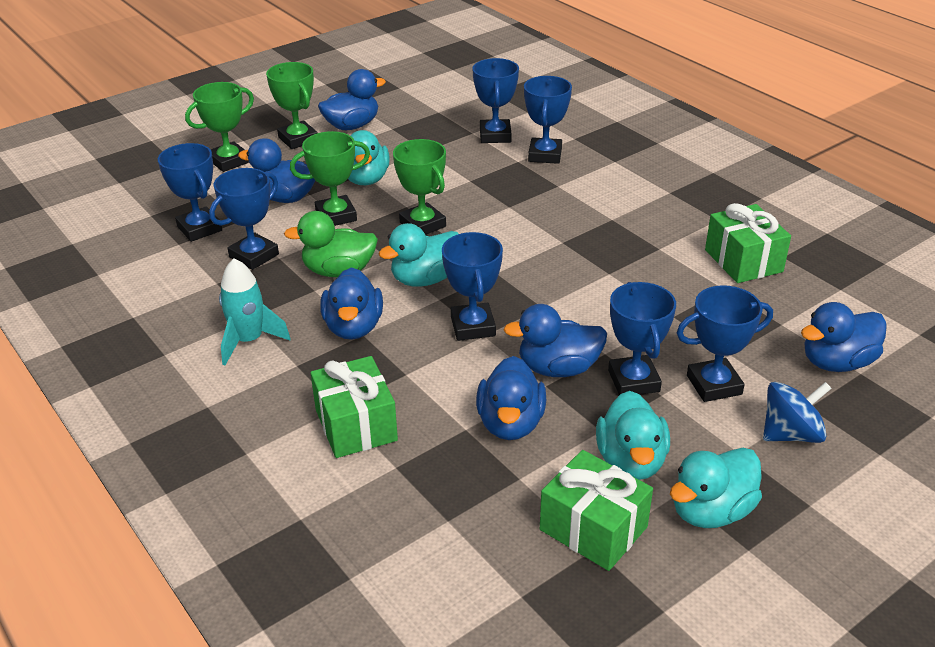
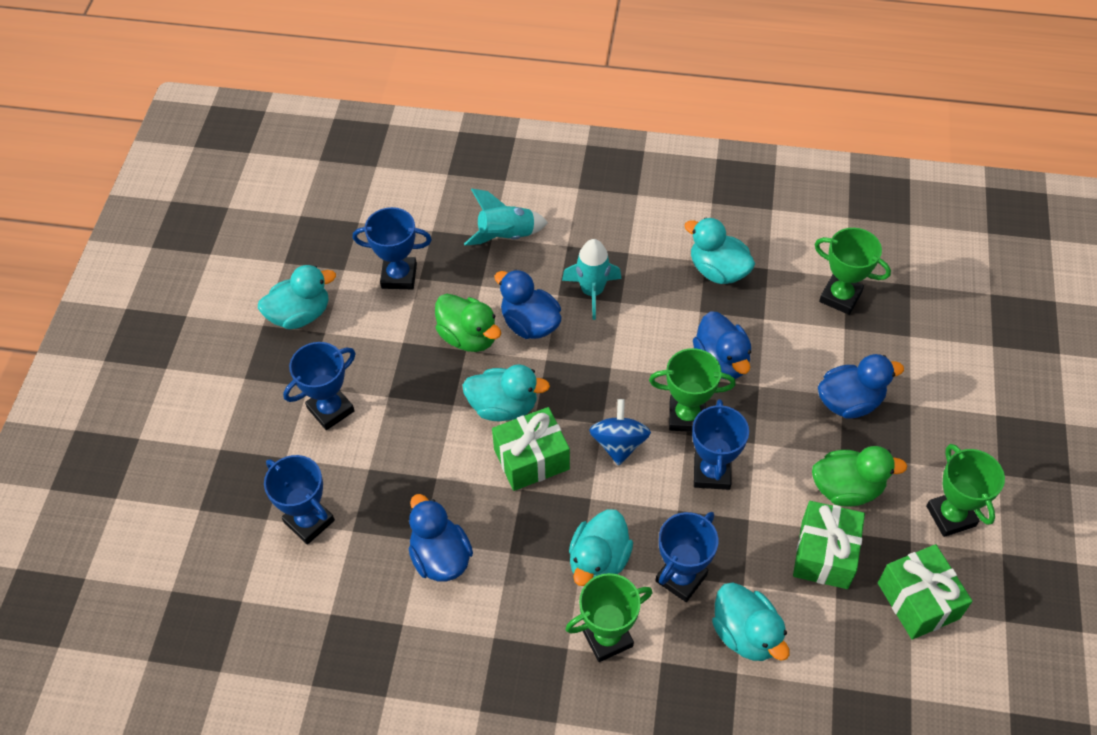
blue duck: [238,138,316,203] [318,69,386,130] [320,267,383,340] [476,356,546,440] [504,304,607,377] [801,302,887,372] = 6 -> [409,494,473,582] [494,269,562,339] [693,311,751,380] [818,354,904,419] = 4
blue trophy: [158,143,222,242] [209,168,279,270] [442,232,503,341] [472,58,519,143] [524,76,572,164] [608,282,676,395] [677,285,773,402] = 7 -> [264,455,335,545] [283,342,355,430] [353,207,432,289] [655,512,718,602] [692,399,749,490] = 5
green duck: [284,211,378,277] = 1 -> [435,294,501,352] [812,446,907,507] = 2
turquoise duck: [348,130,390,185] [378,223,459,287] [596,391,670,480] [670,448,762,528] = 4 -> [258,265,336,329] [462,364,550,421] [569,510,633,586] [684,217,755,284] [712,583,790,661] = 5
turquoise rocket: [219,258,291,365] = 1 -> [464,189,548,245] [562,239,622,320] = 2

